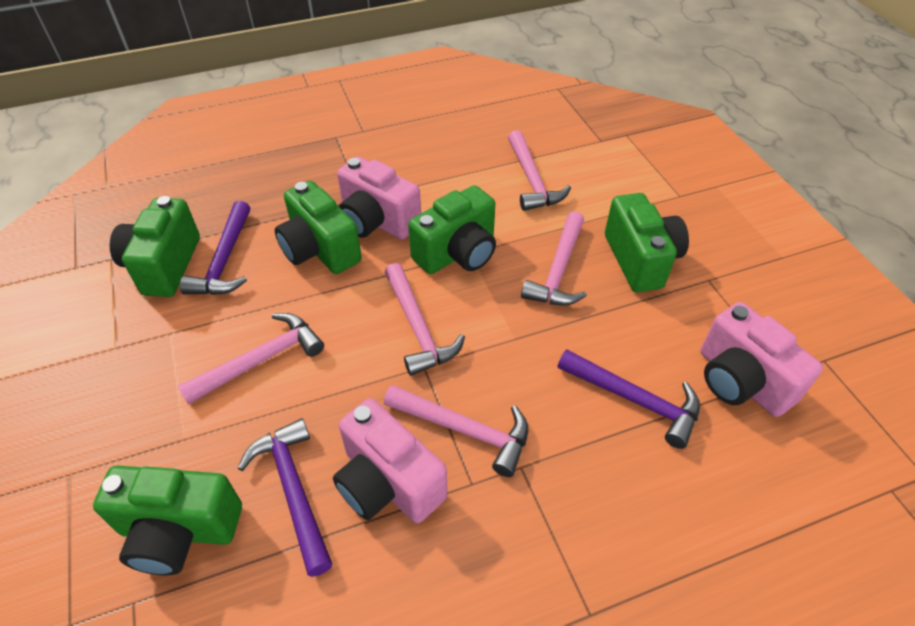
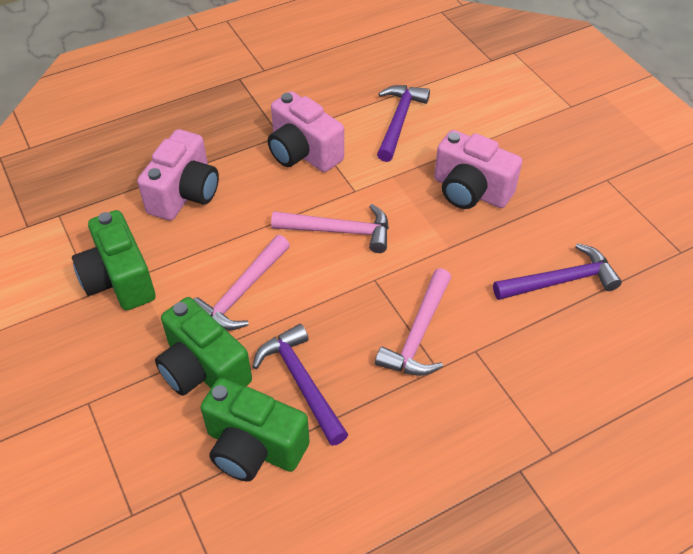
green camera: [93,465,242,575] [110,196,200,297] [275,181,362,274] [408,185,496,274] [605,193,689,292] = 5 -> [72,210,156,310] [155,297,252,396] [200,378,310,482] = 3
pink hammer: [178,313,324,405] [384,385,528,477] [385,263,465,376] [508,130,571,211] [521,211,587,306] = 5 -> [193,235,290,330] [271,204,389,253] [375,268,451,376] = 3

